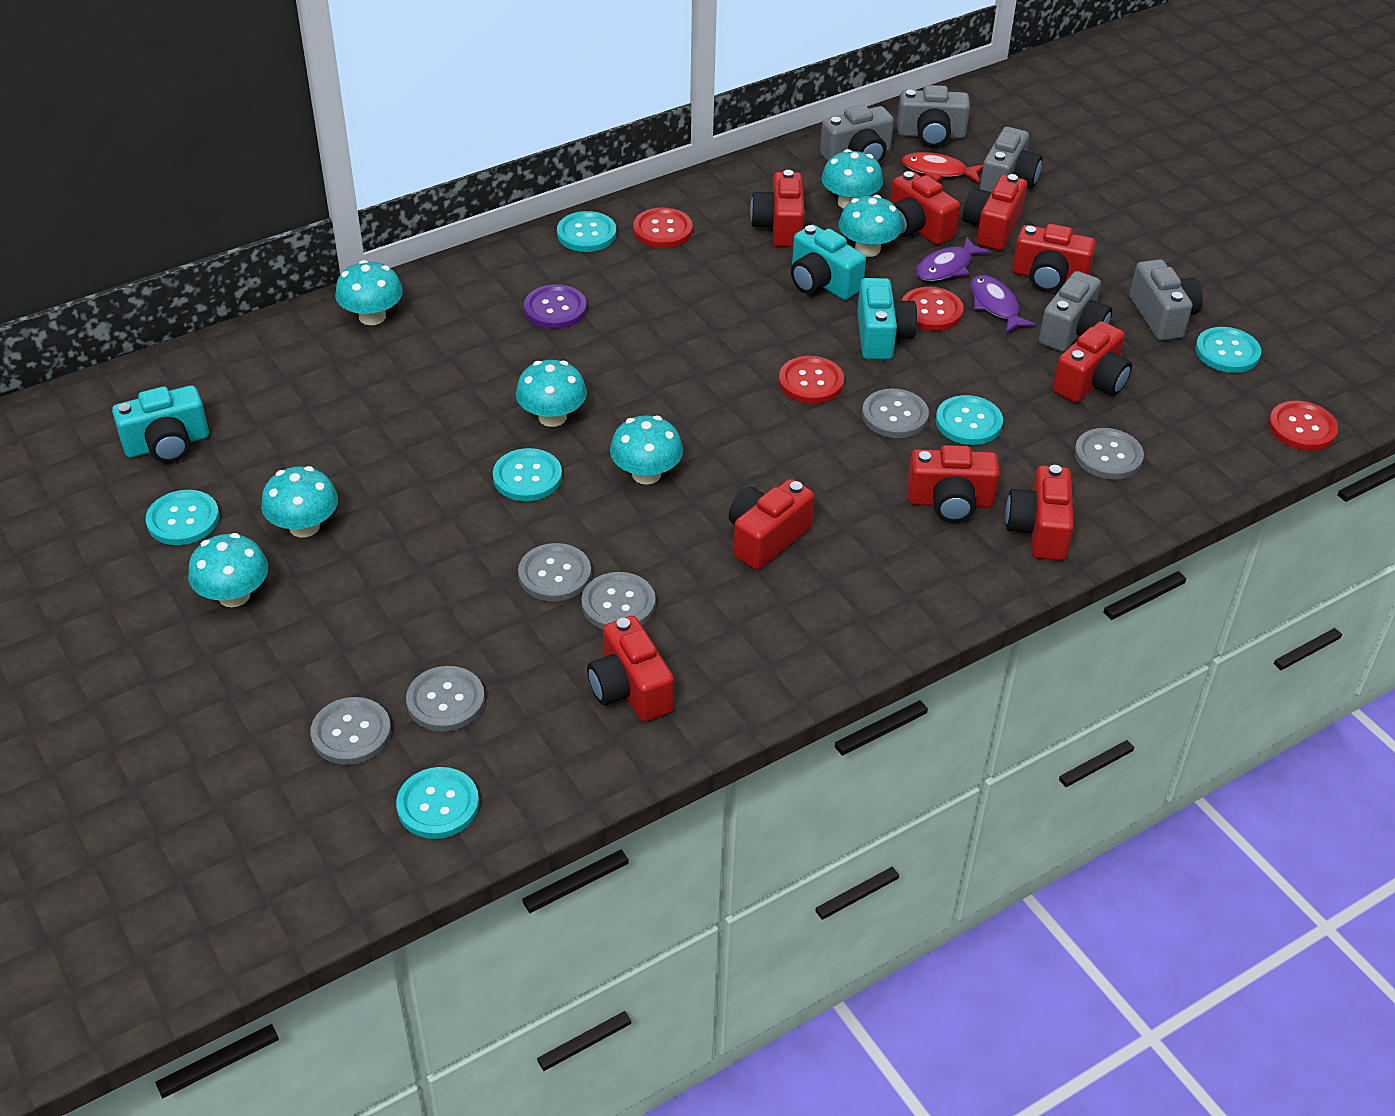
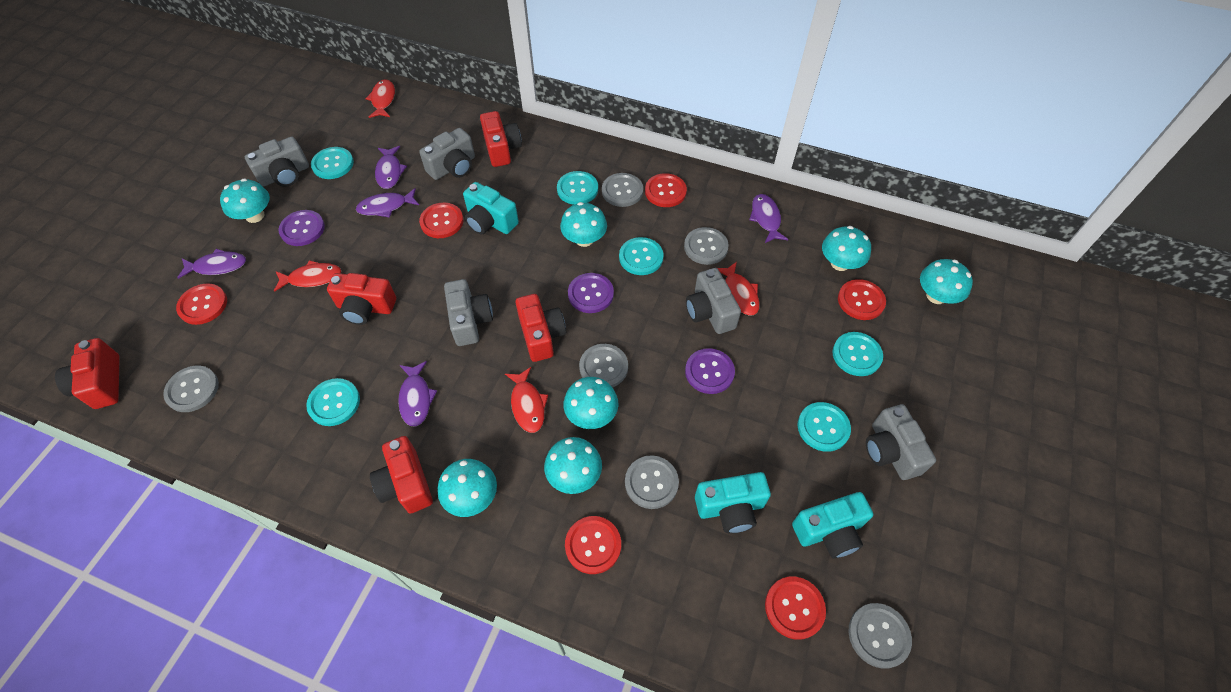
purple button: [524,285,587,329] = 1 -> [278,210,325,246] [568,273,614,313] [685,348,735,394] = 3
purple fish: [916,236,991,281] [971,275,1036,333] = 2 -> [177,249,246,279] [356,188,419,217] [375,146,407,189] [398,361,437,427] [749,194,788,243] = 5
red button: [633,208,693,248] [779,356,844,404] [902,287,963,331] [1268,401,1338,451] = 4 -> [176,283,227,325] [419,203,464,238] [565,516,621,574] [645,173,687,207] [765,576,826,640] [838,279,886,320] = 6
red camera: [587,616,674,722] [729,479,815,570] [750,170,805,247] [890,171,960,245] [907,445,1000,523] [963,174,1027,250] [1005,465,1074,561] [1012,224,1096,292] [1053,321,1132,403] = 9 -> [55,338,120,409] [327,273,396,325] [370,436,433,514] [480,111,522,167] [515,294,566,362] = 5
red fish: [902,152,983,184] = 1 -> [274,260,341,292] [365,79,395,118] [505,367,548,433] [717,262,760,316] = 4

